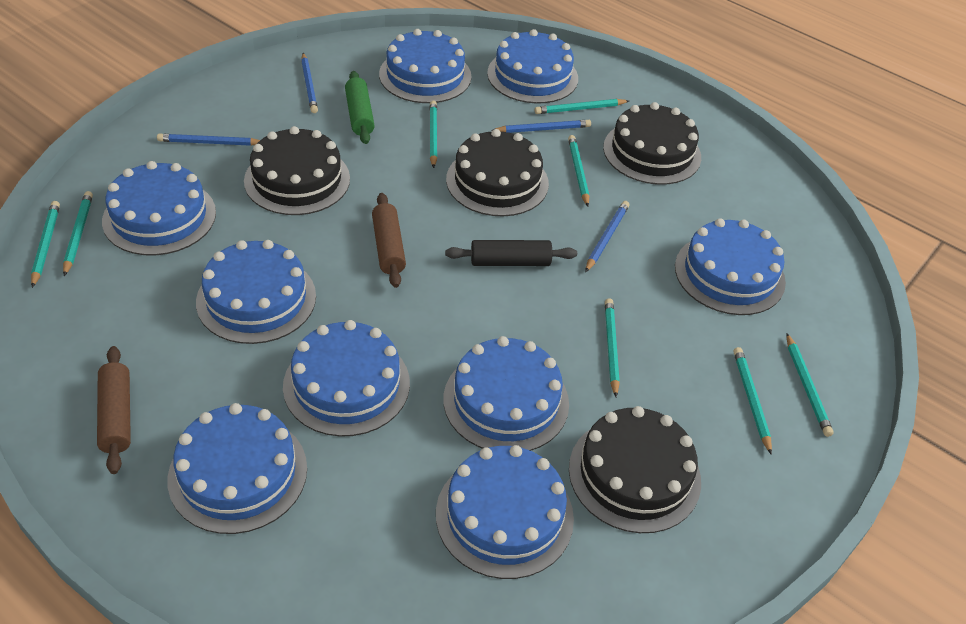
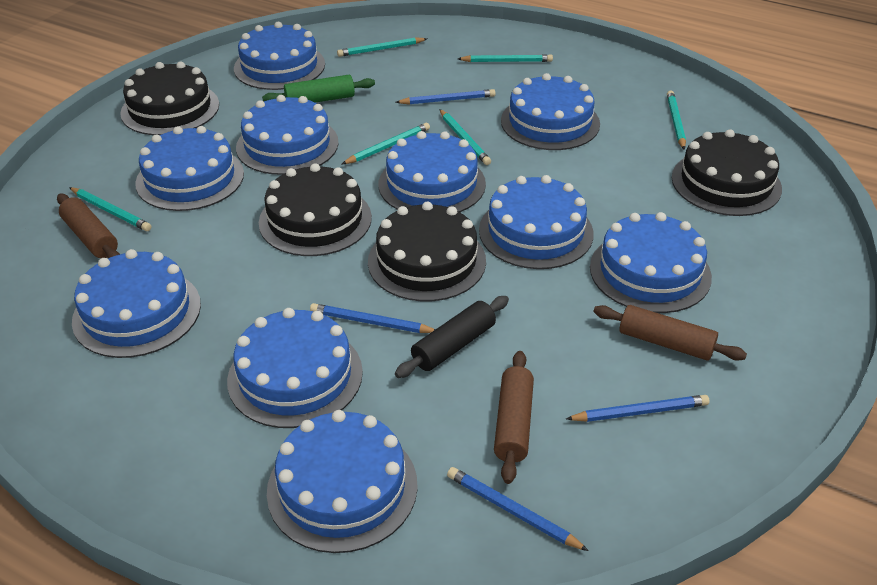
blue cake: [102,161,216,255] [168,403,307,534] [196,240,316,344] [283,320,410,437] [379,29,471,103] [436,445,574,579] [443,336,569,451] [487,29,578,103] [675,218,786,315] = 9 -> [72,249,201,358] [135,126,244,211] [227,308,363,428] [234,22,325,90] [236,95,339,175] [267,410,418,553] [378,131,486,212] [479,175,594,269] [501,73,600,150] [590,212,712,313] = 10
brown rolling pin: [97,346,131,474] [372,193,406,288] = 2 -> [57,194,120,258] [494,351,534,484] [593,305,747,361] = 3
turquoise pencil: [31,201,60,288] [63,191,93,276] [429,101,437,168] [535,99,629,114] [568,135,589,207] [605,298,620,397] [733,347,772,455] [787,333,834,437] = 8 -> [69,187,151,231] [337,37,427,57] [342,123,430,164] [439,109,491,165] [458,54,553,62] [667,90,686,150] = 6

